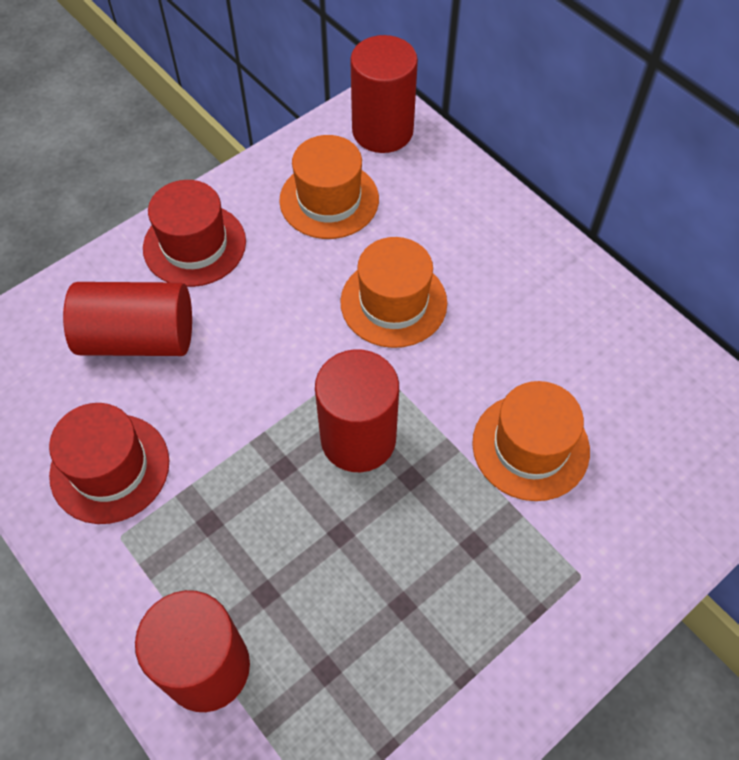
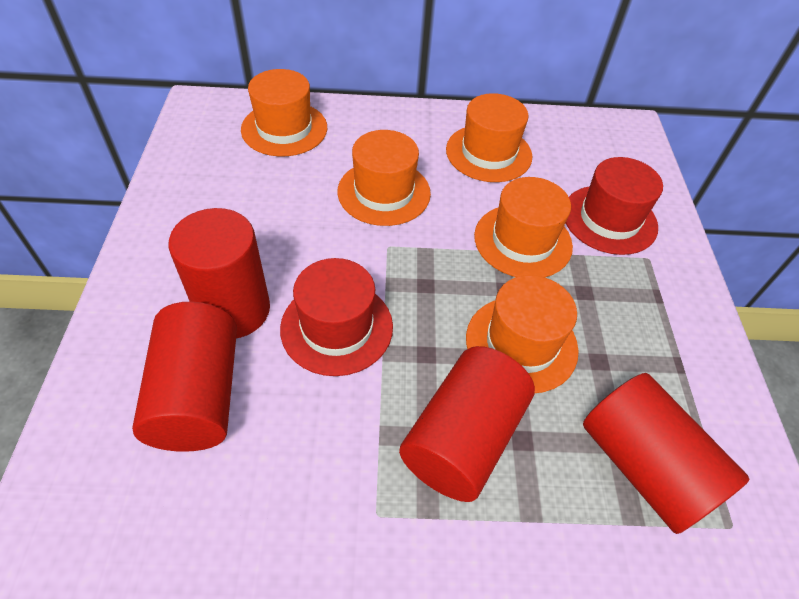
orange hat: [279,135,379,239] [340,237,447,348] [472,381,590,501] = 3 -> [241,69,327,157] [337,130,431,226] [446,93,532,182] [466,275,579,393] [474,177,573,277] = 5

